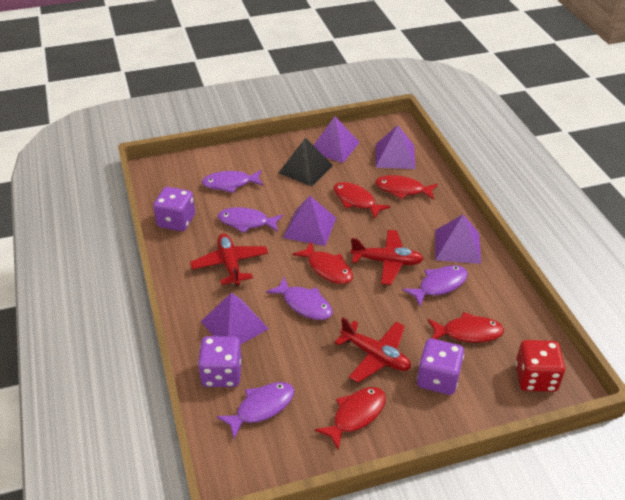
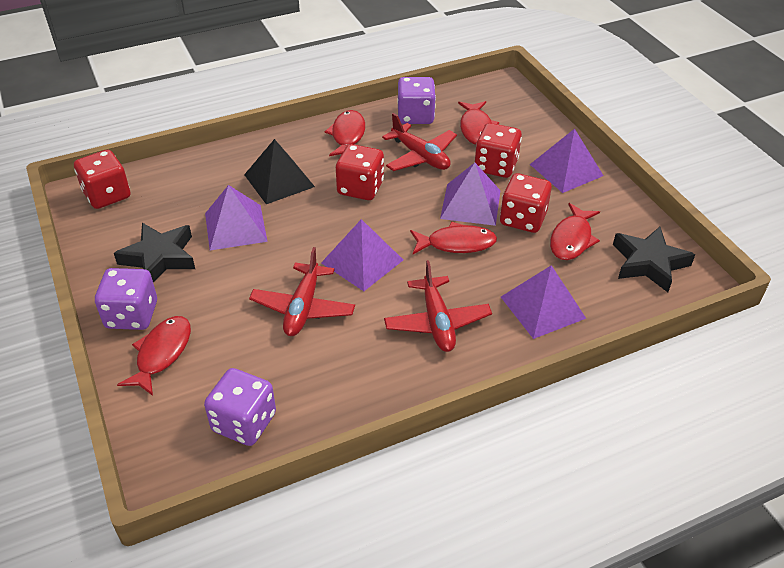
black star: none = 0 -> [114,223,195,282] [613,227,695,292] = 2
purple fish: [201,170,264,193] [216,382,294,439] [218,207,283,233] [266,277,333,320] [403,265,468,306] = 5 -> none = 0
red dice: [515,340,565,392] = 1 -> [74,150,130,209] [336,144,384,200] [475,123,522,178] [500,173,552,233] = 4

